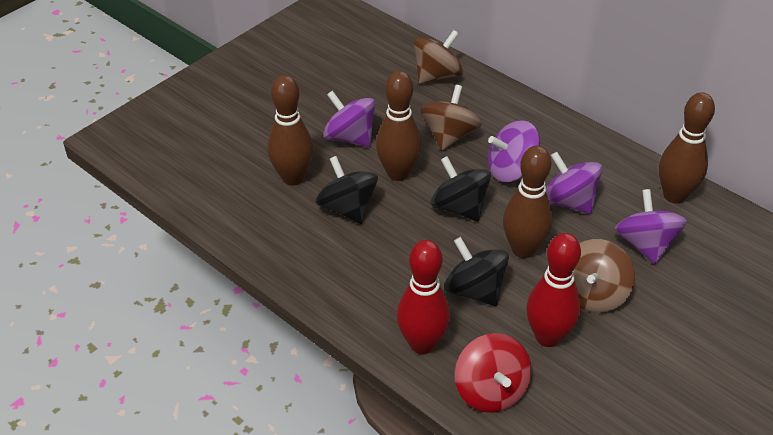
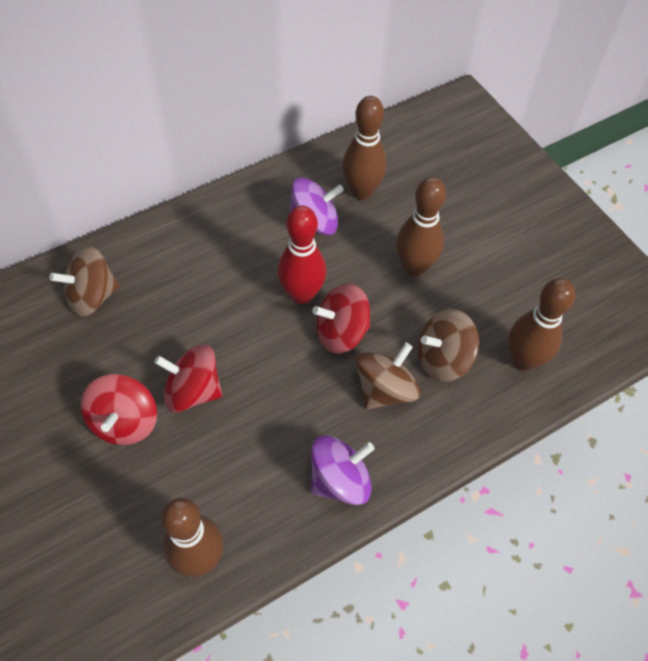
black spinning top: [315,156,378,224] [430,156,491,222] [444,237,509,306] = 3 -> none = 0
purple spinning top: [323,90,376,147] [488,120,540,182] [546,152,602,214] [615,189,687,264] = 4 -> [290,178,344,235] [311,435,374,505] = 2
red bowling pin: [397,240,450,354] [526,233,581,347] = 2 -> [278,205,326,304] = 1
red spinning top: [455,333,532,413] = 1 -> [81,374,157,445] [154,344,222,412] [312,283,371,354] = 3

